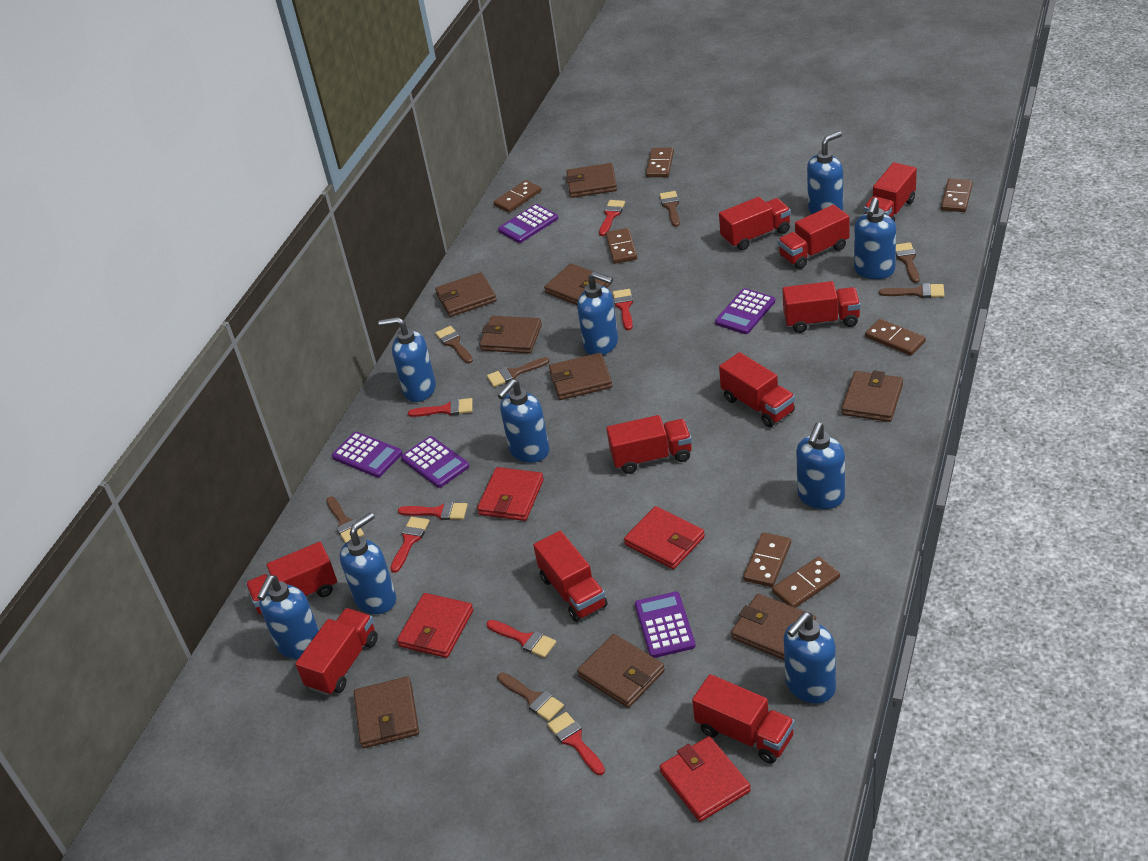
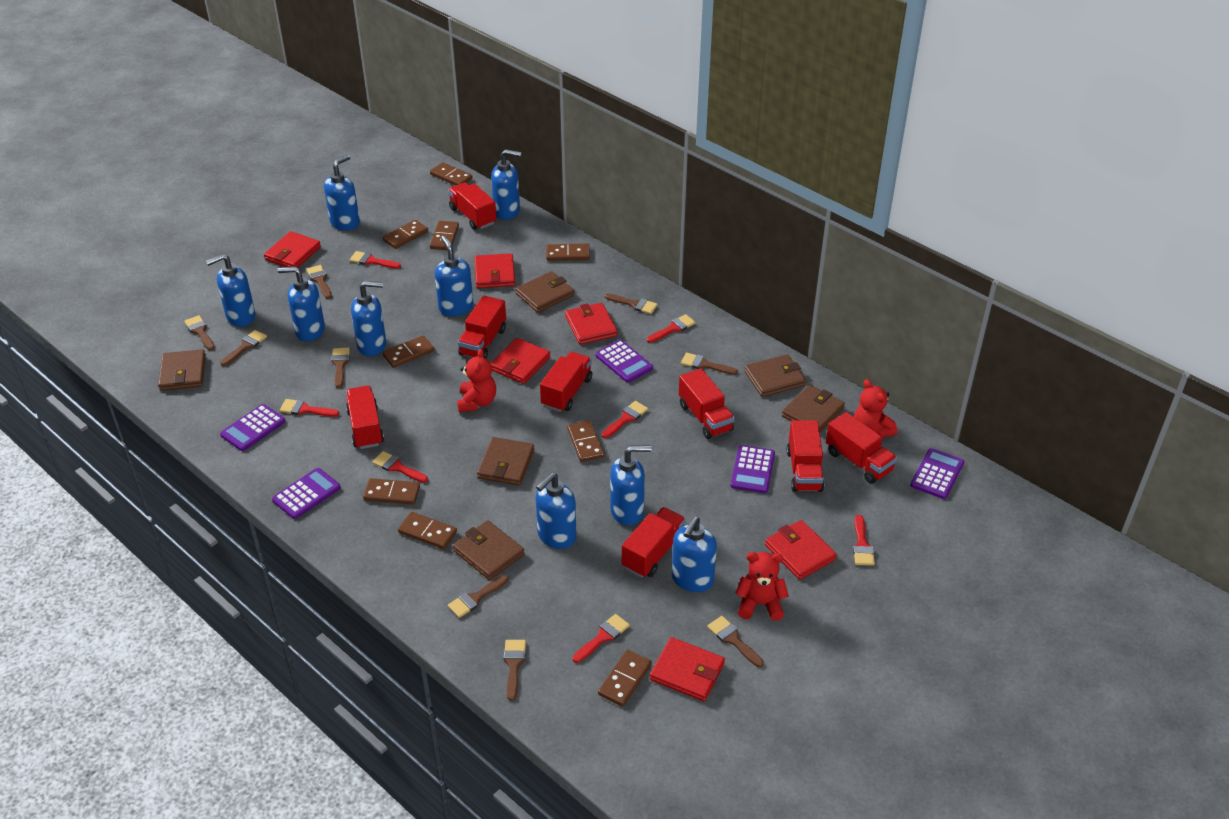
brown brush: [326,496,364,543] [436,326,473,364] [487,357,550,387] [497,673,564,721] [660,191,680,227] [879,283,944,298] [896,242,920,283] = 7 -> [184,315,215,351] [220,330,267,366] [306,265,332,299] [332,347,350,388] [448,575,508,618] [503,640,526,701] [605,293,657,314] [681,353,738,375] [707,616,764,667] = 9
brown domino: [493,180,541,213] [606,228,637,264] [646,147,674,177] [743,532,791,587] [772,556,840,608] [865,319,926,356] [941,178,973,212] = 7 -> [363,478,420,505] [382,220,428,249] [383,335,434,368] [398,512,457,549] [430,162,473,186] [430,221,459,250] [546,244,590,261] [567,420,604,462] [598,650,652,706] = 9
brown wallet: [354,676,419,748] [435,272,497,317] [479,316,542,353] [544,263,610,305] [549,353,613,400] [566,163,617,198] [577,634,665,708] [731,594,816,660] [842,370,903,422] = 9 -> [158,349,206,391] [453,520,525,580] [477,437,534,486] [515,271,574,313] [744,354,806,397] [782,385,845,432] = 6
red teddy bear: none = 0 -> [457,349,496,412] [735,552,789,621] [854,379,897,438] = 3
red truck: [246,542,337,618] [295,608,378,696] [533,531,608,622] [606,415,692,474] [692,674,795,764] [719,197,791,250] [719,352,795,427] [778,205,850,269] [782,281,861,333] [864,162,917,222] = 10 -> [346,386,384,449] [448,183,497,230] [458,296,506,358] [540,352,592,412] [622,507,686,578] [679,368,735,439] [787,420,824,492] [826,412,897,484] = 8
red wallet: [397,593,473,658] [477,467,544,521] [624,506,705,569] [660,736,751,822] = 4 -> [264,231,321,268] [475,253,515,288] [491,338,551,384] [565,303,617,344] [650,637,725,701] [765,520,837,580] = 6

